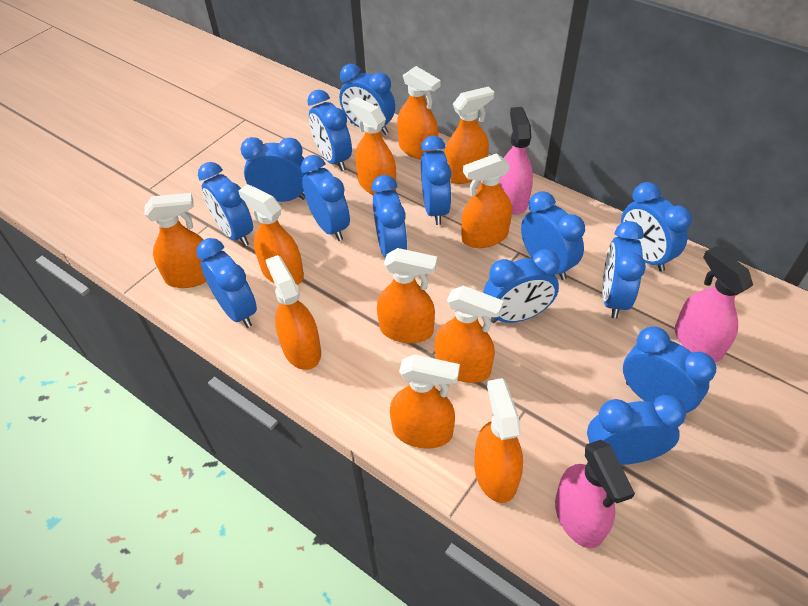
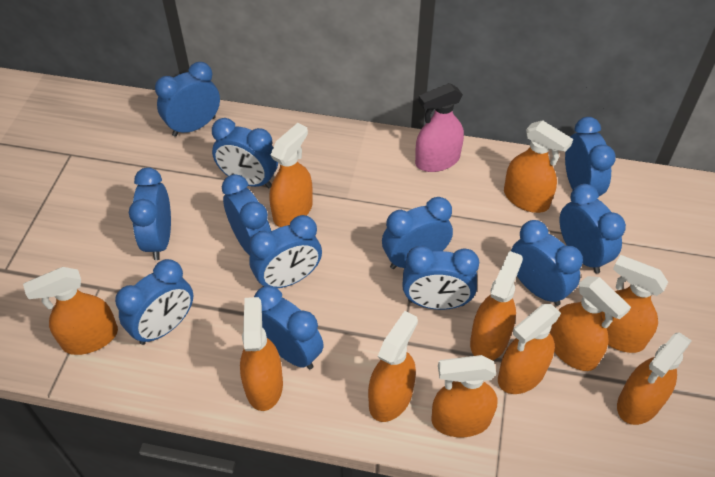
blue clock: [196,238,257,328] [198,162,253,246] [241,137,308,202] [301,155,350,241] [307,90,352,171] [339,64,395,135] [371,175,407,258] [421,136,451,225] [484,249,560,323] [521,191,585,280] [587,395,686,465] [602,221,646,319] [621,182,692,272] [623,326,716,413] = 14 -> [115,259,193,345] [129,167,171,260] [155,62,220,137] [212,118,278,188] [222,174,272,256] [249,215,322,288] [254,286,324,369] [382,197,453,269] [402,246,479,310] [511,220,583,306] [560,184,626,273] [565,117,616,196] = 12
pink spray bottle: [499,107,533,215] [555,440,635,548] [675,246,753,362] = 3 -> [415,83,464,172] = 1

